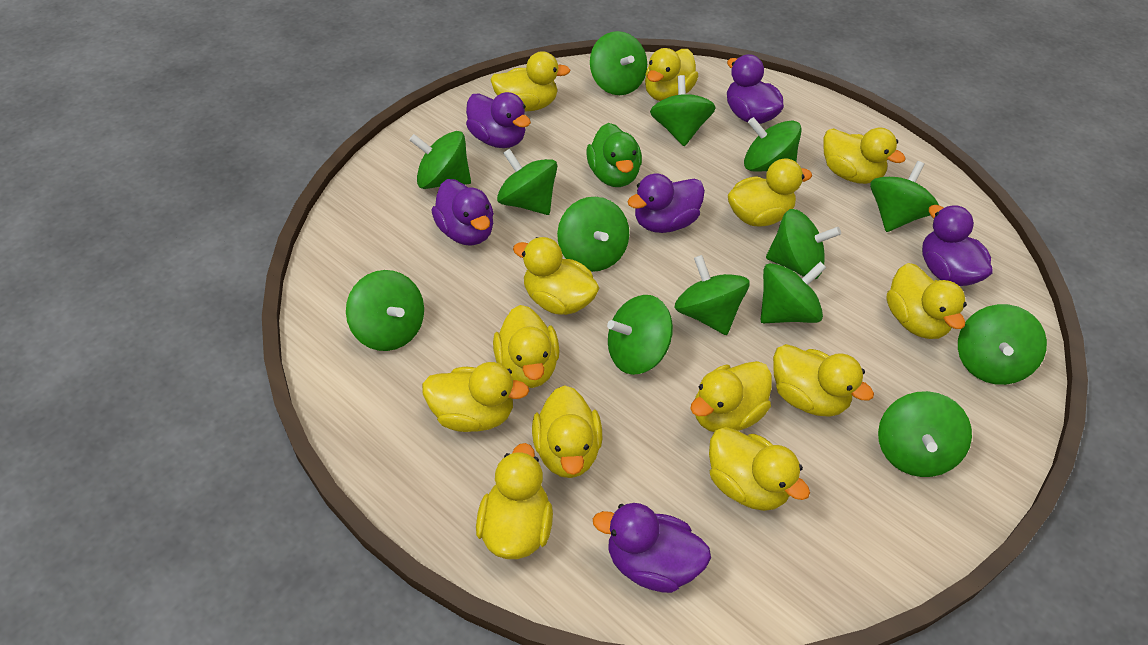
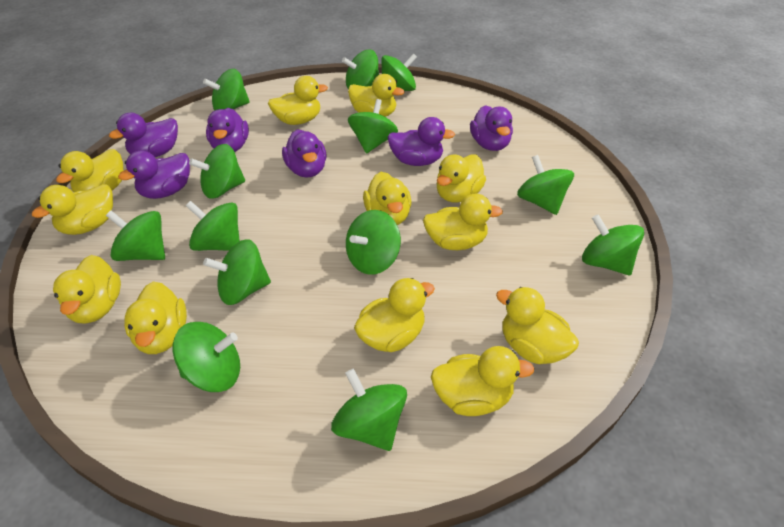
green duck: [586,123,642,187] = 1 -> none = 0
green spinning top: [346,270,424,351] [409,131,471,189] [497,148,557,215] [557,197,629,272] [590,31,647,95] [607,295,673,375] [650,75,716,146] [674,255,750,335] [744,117,801,172] [761,261,827,323] [766,209,841,279] [870,161,939,232] [878,391,972,477] [958,304,1047,385] = 14 -> [106,211,165,261] [173,322,240,392] [186,201,240,251] [189,144,245,199] [203,69,250,110] [203,239,271,305] [331,369,407,451] [342,50,379,90] [346,210,401,275] [348,99,398,154] [381,53,417,91] [517,155,574,215] [582,214,644,275] = 13
yellow duck: [422,362,529,432] [476,443,553,559] [490,51,570,111] [493,305,560,388] [513,237,599,315] [532,385,602,478] [645,48,698,101] [690,361,772,432] [709,427,810,511] [728,158,812,227] [773,344,874,417] [823,128,906,184] [886,263,967,339] = 13 -> [32,184,113,235] [53,255,121,324] [56,149,124,192] [124,281,187,354] [268,76,328,125] [348,74,405,117] [354,278,435,352] [363,172,411,225] [423,194,503,250] [431,346,534,416] [437,154,486,202] [496,287,579,364] = 12

